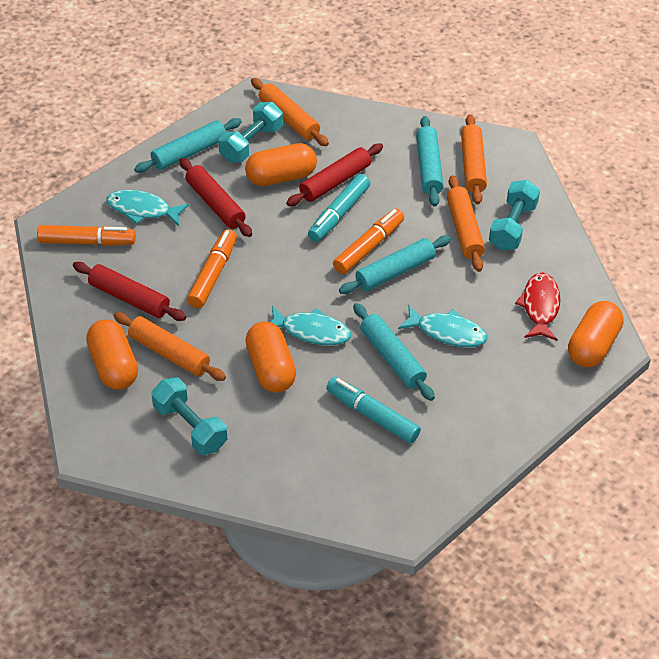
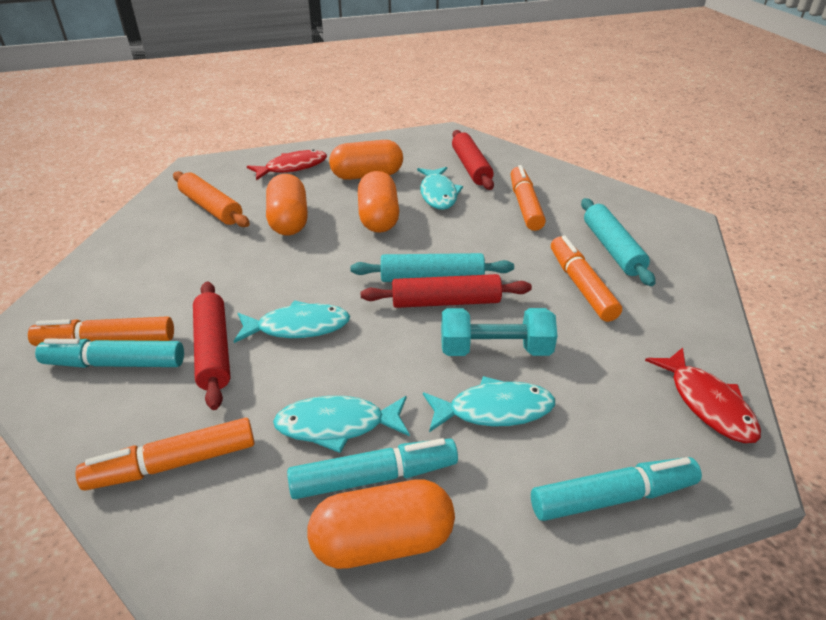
orange marker: [37,225,136,246] [187,229,237,308] [333,209,404,274] = 3 -> [28,316,174,346] [75,418,255,490] [511,165,546,231] [551,236,622,322] = 4
orange rolling pin: [113,312,226,381] [251,78,329,146] [447,175,485,272] [461,114,487,205] = 4 -> [173,171,250,227] = 1
red fish: [515,273,560,341] = 1 -> [247,149,327,180] [645,347,761,443] = 2
turquoise dumbbell: [151,377,228,455] [218,102,283,162] [489,180,540,251] = 3 -> [441,308,557,356] = 1
turquoise fish: [106,190,189,226] [270,306,351,345] [398,305,487,347] = 3 -> [234,300,350,343] [273,396,410,453] [417,167,463,210] [423,376,555,432] = 4
turquoise marker: [308,174,370,242] [326,377,421,444] = 2 -> [35,339,184,368] [287,438,458,499] [531,457,702,521] = 3
turquoise rolling pin: [134,118,242,173] [339,236,451,294] [353,303,435,401] [416,116,444,206] = 4 -> [350,253,514,282] [581,198,655,286] = 2

